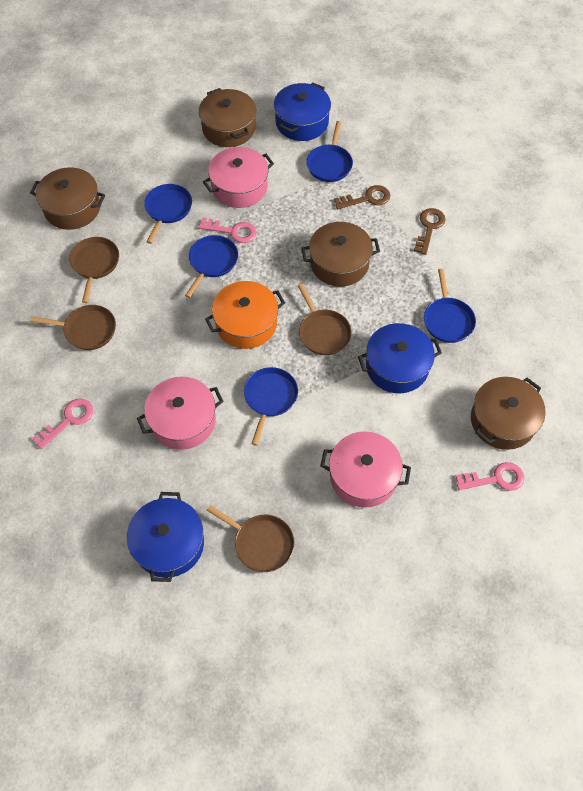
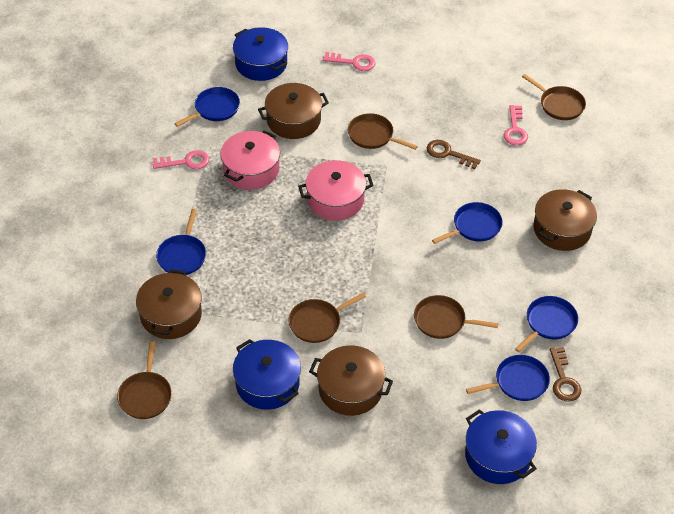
brown pan: [30,305,116,350] [69,237,119,303] [207,505,295,572] [298,284,352,355] = 4 -> [117,341,172,419] [288,293,366,343] [348,113,418,150] [414,295,498,339] [522,74,586,120] = 5
orange pot: [205,281,285,349] = 1 -> none = 0
pink pot: [137,377,223,450] [203,147,274,208] [320,431,411,508] = 3 -> [220,130,280,190] [298,160,374,221] = 2

